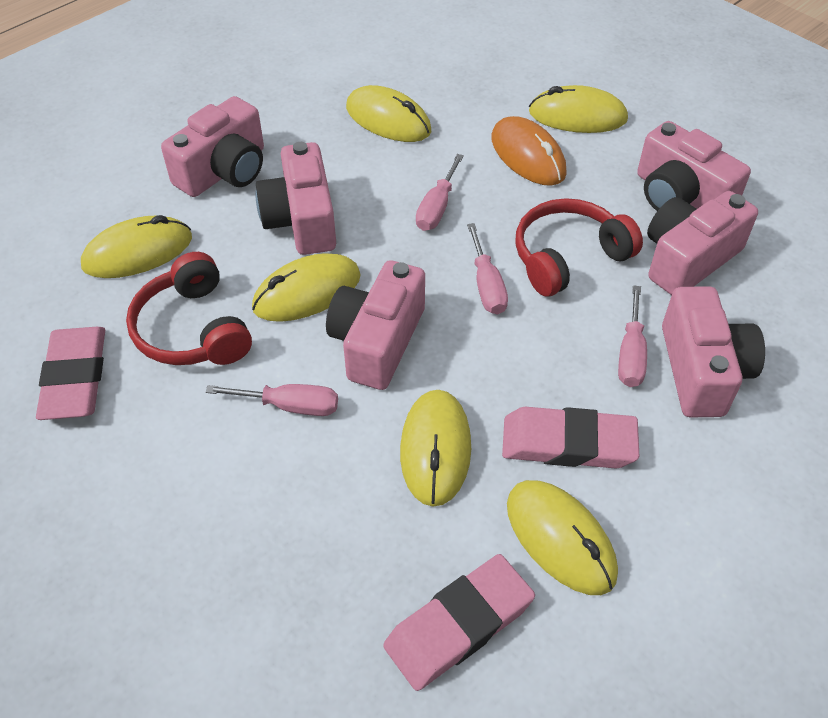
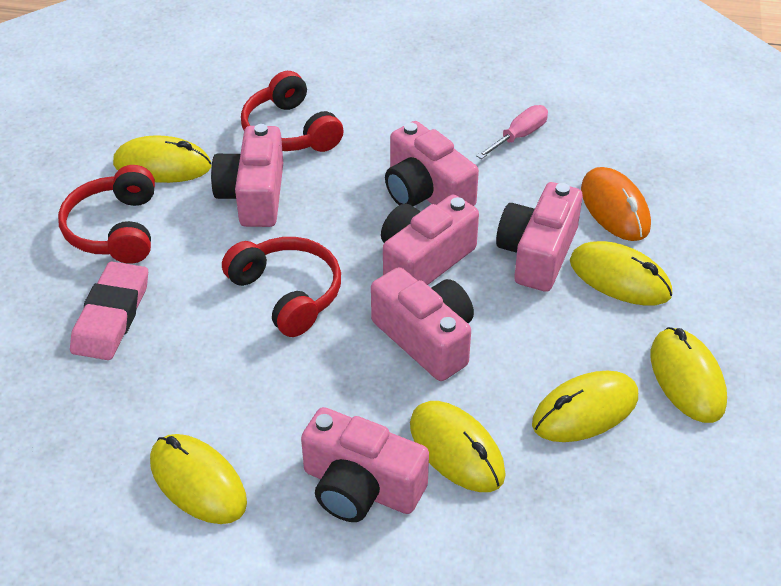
pink eraser: [36,327,105,420] [383,554,535,691] [502,407,639,469] = 3 -> [70,261,148,360] = 1
pink screwdriver: [205,384,338,416] [416,154,464,231] [467,223,508,314] [618,285,647,387] = 4 -> [476,105,548,159] = 1
red headphones: [126,252,252,365] [515,198,643,297] = 2 -> [58,165,155,264] [222,237,341,337] [241,71,344,152] = 3

